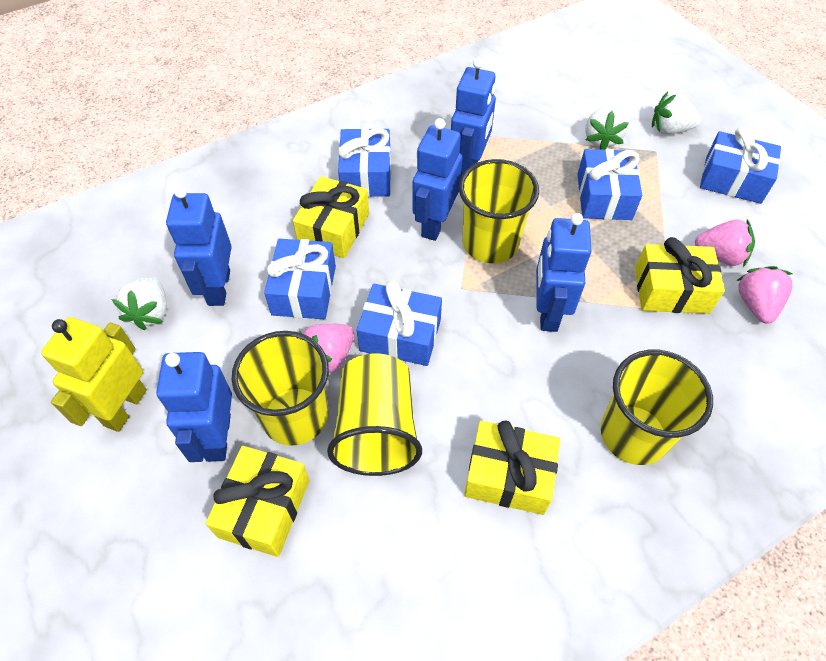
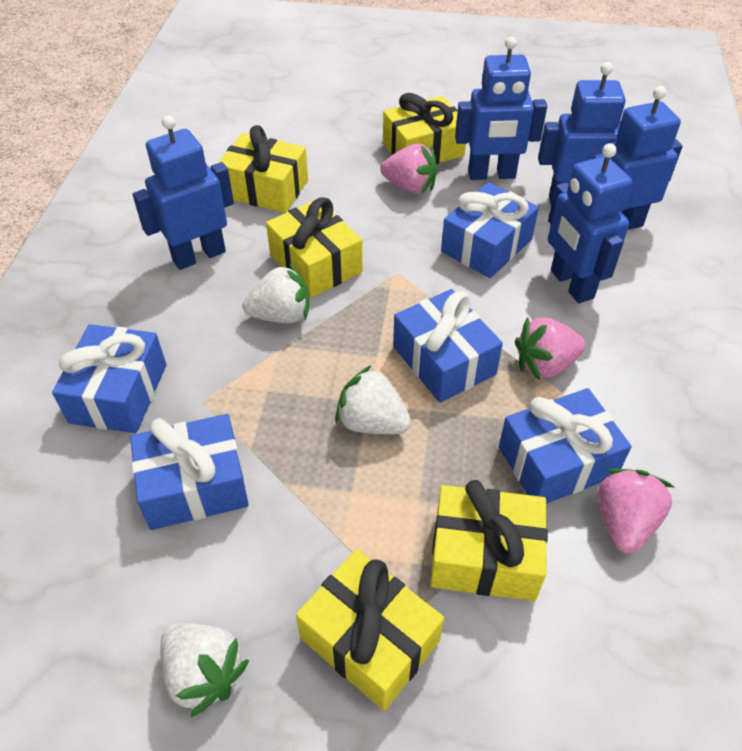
yellow cup: [232,331,329,446] [327,353,422,476] [459,159,539,263] [601,350,713,465] = 4 -> none = 0
yellow gift: [205,446,309,557] [293,176,369,258] [464,420,560,515] [635,237,725,314] = 4 -> [218,125,308,213] [266,197,362,298] [296,549,444,711] [383,93,466,164] [430,480,548,601] = 5
yellow robot: [41,317,147,432] = 1 -> none = 0

